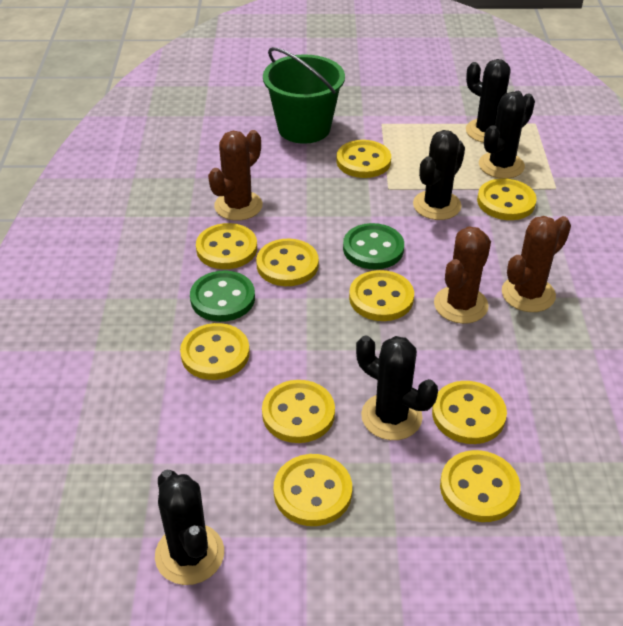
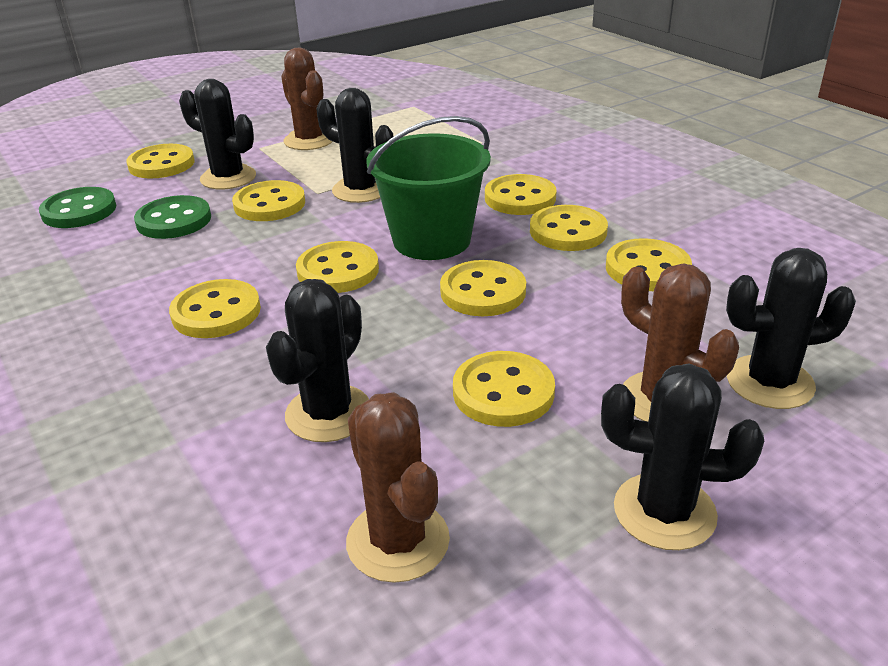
yellow button: [180,323,250,380] [196,223,257,269] [256,239,319,286] [262,380,335,443] [273,454,352,526] [336,140,391,178] [349,270,414,321] [432,381,507,444] [440,450,520,522] [477,178,537,220] = 10 -> [126,144,195,179] [169,279,261,338] [232,180,305,221] [296,241,379,293] [440,260,526,316] [453,351,555,427] [485,174,556,215] [530,205,608,251] [606,238,692,291] = 9

